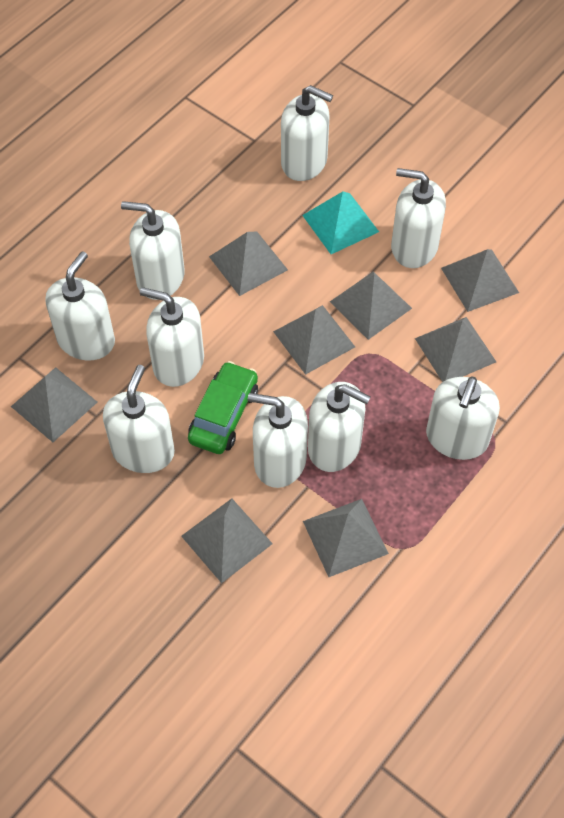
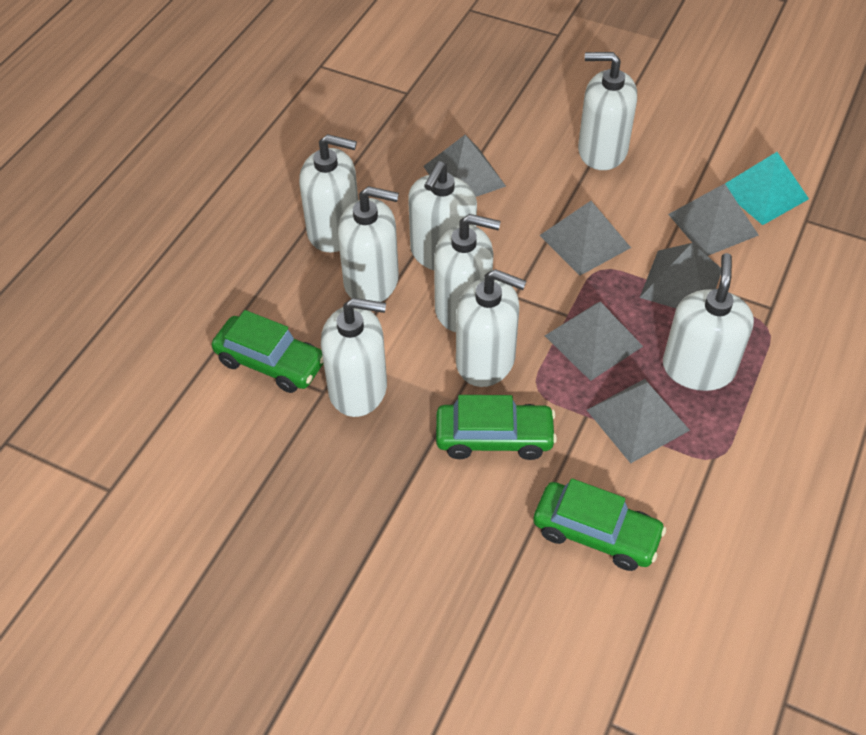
green car: [188,361,258,454] = 1 -> [212,310,324,393] [436,395,557,460] [533,478,666,571] = 3
grey pyramid: [11,367,97,442] [181,498,273,583] [209,231,288,296] [273,305,355,375] [303,499,389,577] [330,272,412,340] [415,317,496,382] [441,249,519,312] = 8 -> [424,135,506,197] [539,201,631,276] [545,302,643,381] [587,379,690,463] [640,243,721,308] [668,183,759,256] = 6
white soap dispenser: [46,251,115,361] [103,365,175,473] [121,201,185,300] [140,287,204,387] [248,393,308,488] [281,85,333,181] [308,382,371,472] [391,168,446,268] [426,377,500,460] = 9 -> [299,134,358,252] [321,298,387,417] [338,186,399,302] [408,161,477,270] [434,214,501,332] [456,269,526,387] [578,52,637,170] [663,253,754,391] = 8

